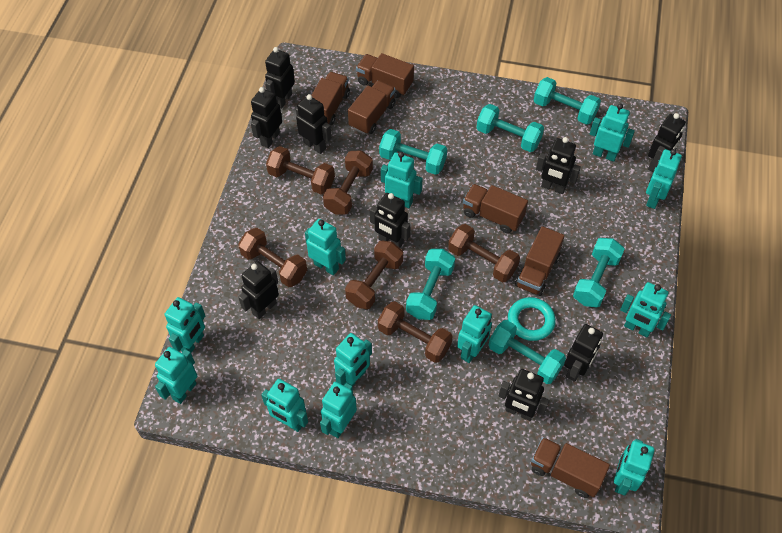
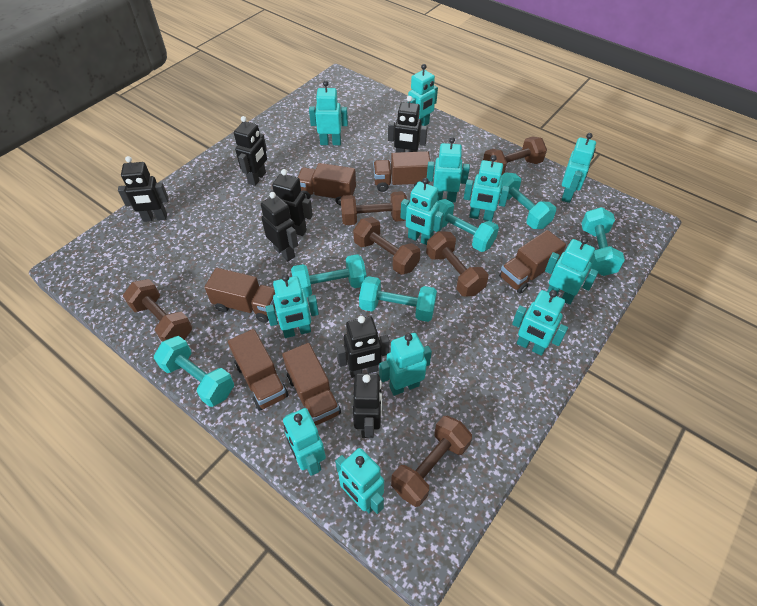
black robot: [239,261,279,319] [251,87,282,148] [265,47,295,109] [296,94,332,154] [370,193,411,248] [498,369,550,421] [536,137,581,194] [564,324,603,382] [648,113,686,172] = 9 -> [118,156,169,222] [234,116,267,186] [261,192,298,261] [269,169,313,236] [336,316,390,378] [353,373,382,438] [388,96,428,153] = 7
turquoise ring: [508,297,556,341] = 1 -> none = 0

